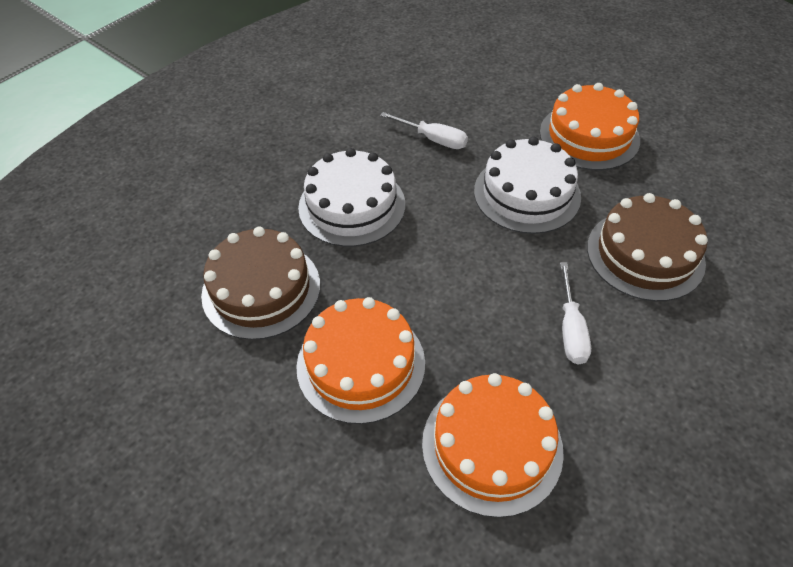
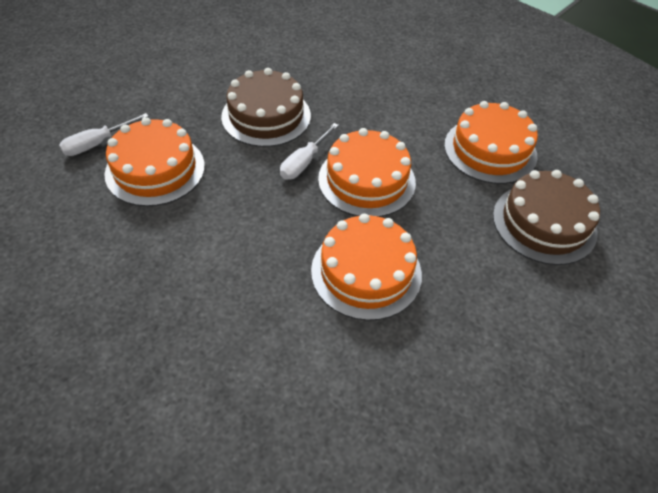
orange cake: [297,297,425,424] [422,373,564,518] [540,83,640,170] = 3 -> [104,117,205,206] [311,213,422,321] [318,128,416,217] [444,101,538,184] = 4
white cake: [298,148,405,247] [474,137,581,234] = 2 -> none = 0

